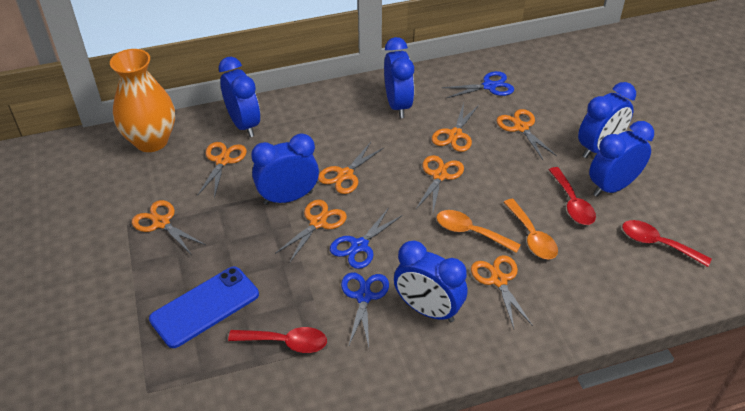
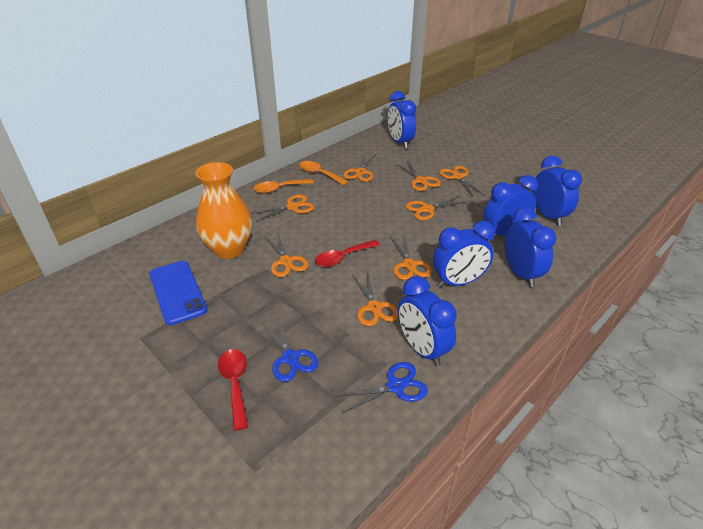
blue scissors: [330,209,403,269] [341,272,389,347] [441,71,514,98] = 3 -> [261,318,319,382] [334,362,428,414] = 2
red spoon: [228,327,327,353] [549,167,596,225] [622,220,712,267] = 3 -> [218,349,248,431] [315,240,380,267] = 2

